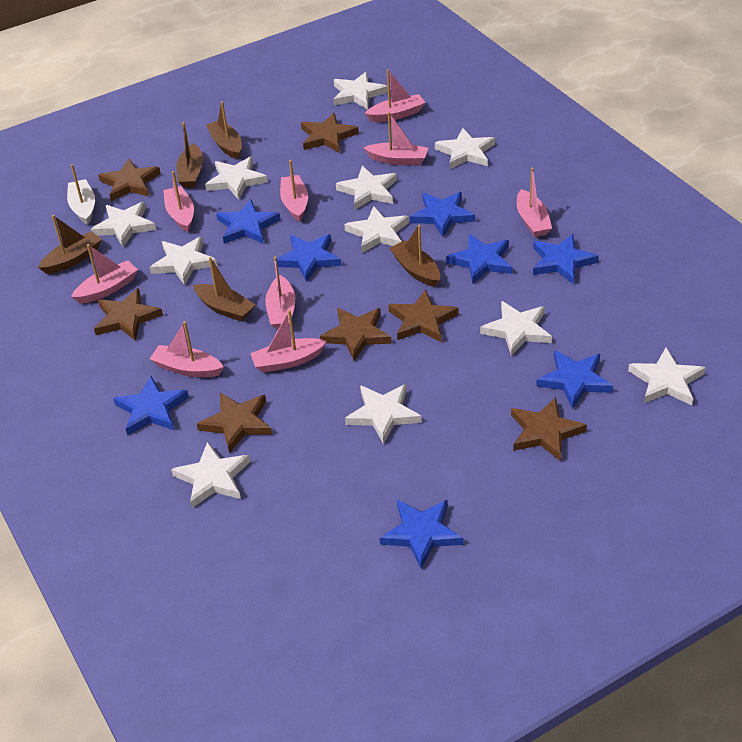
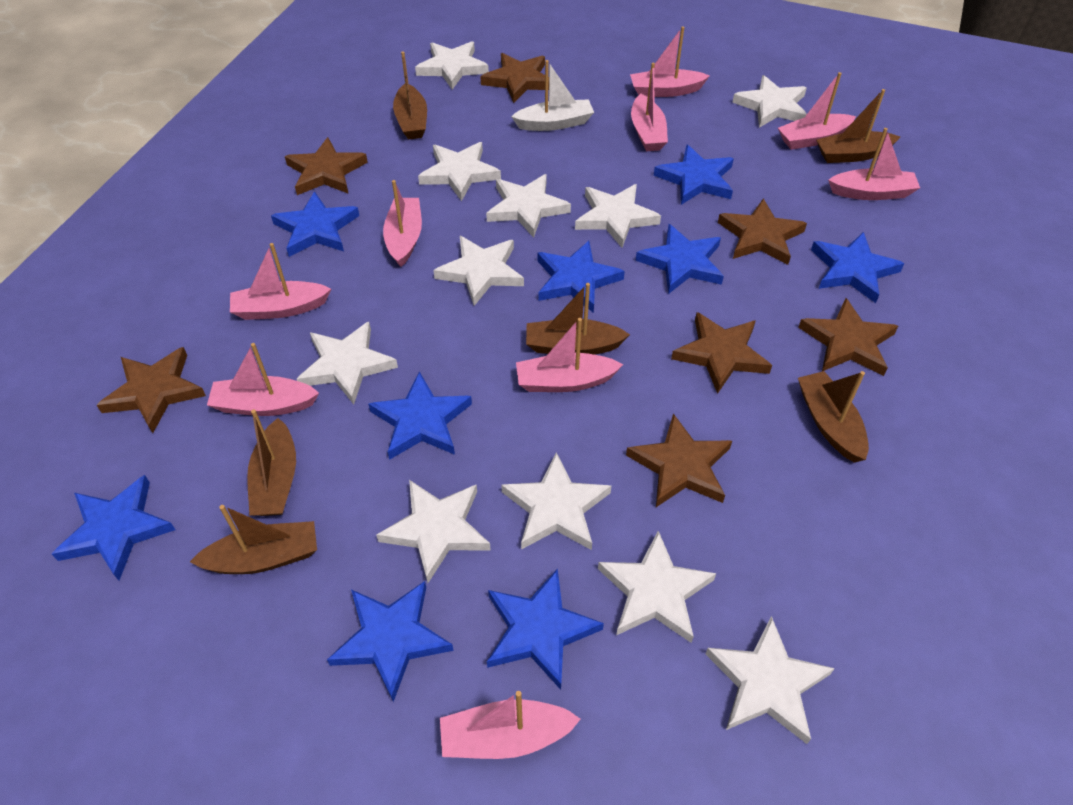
blue star: [113,376,189,435] [216,199,280,244] [277,234,342,282] [380,500,463,569] [410,192,475,237] [446,234,512,284] [533,234,599,284] [536,350,613,409] = 8 -> [52,475,175,580] [271,191,359,257] [327,581,454,702] [368,371,472,460] [487,568,604,690] [537,241,625,313] [636,224,724,294] [654,145,734,205] [811,232,904,303] = 9
brown boat: [38,215,102,274] [176,122,203,188] [193,257,255,321] [206,101,242,159] [390,225,440,287] = 5 -> [190,505,317,574] [247,409,296,516] [393,51,427,139] [526,283,630,355] [798,371,869,463] [816,89,900,163] = 6

